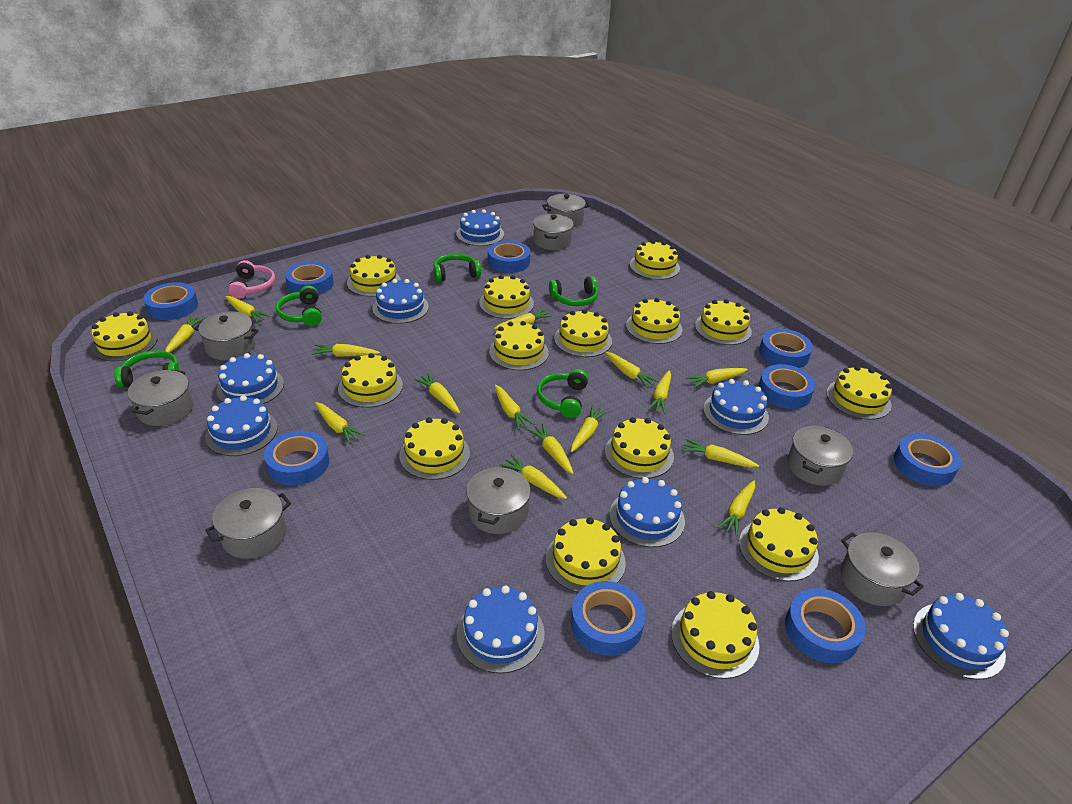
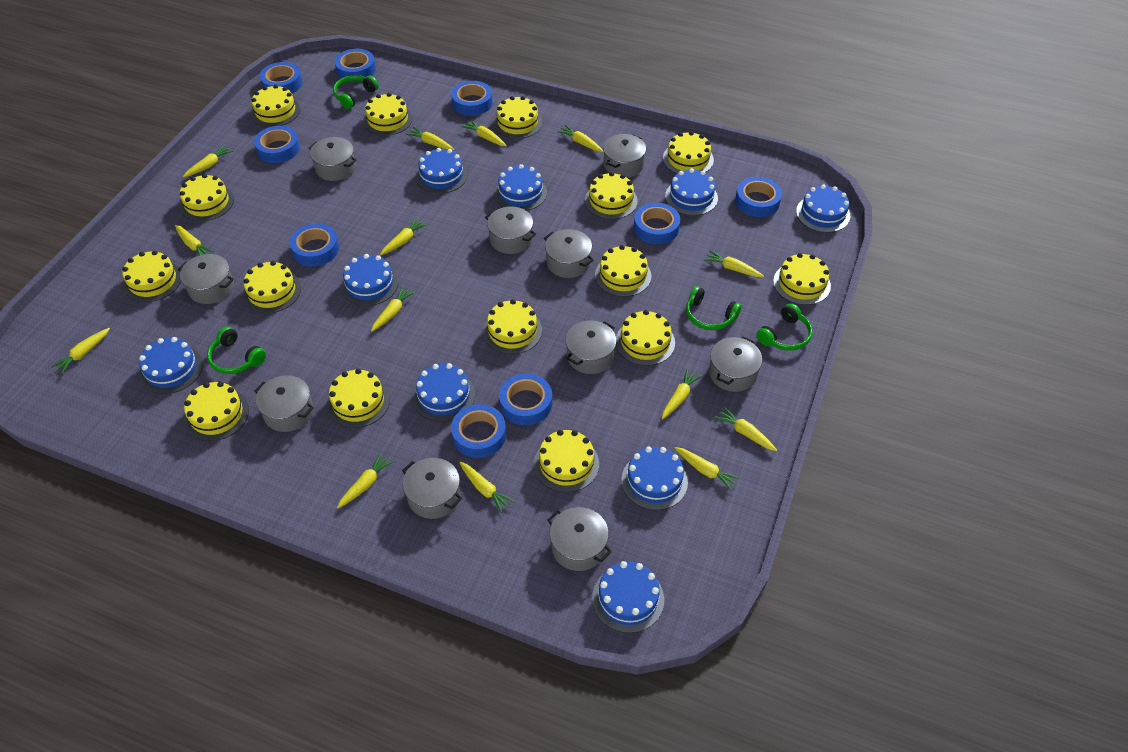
blue cake: [205,395,277,456] [217,353,284,404] [372,279,429,324] [456,209,504,246] [457,585,545,674] [609,477,685,547] [703,379,769,435] [913,593,1009,680] = 8 -> [139,337,203,394] [341,254,398,306] [413,363,475,422] [416,148,468,194] [495,164,547,211] [592,561,664,633] [621,446,688,510] [665,168,718,216] [796,184,851,233] = 9
green headphones: [114,350,180,388] [276,286,322,326] [433,254,481,282] [537,369,589,418] [549,276,598,306] = 5 -> [207,326,266,374] [333,75,379,109] [686,286,741,330] [756,303,813,351] = 4
grey pot: [128,370,193,426] [194,311,259,360] [205,488,291,559] [466,466,531,534] [533,214,574,250] [542,194,590,228] [788,426,853,486] [840,532,924,606] = 8 -> [178,254,234,304] [254,375,314,432] [308,137,357,181] [402,458,462,519] [485,206,536,254] [544,229,594,278] [548,507,612,571] [566,321,617,374] [603,134,646,178] [709,336,762,392] = 10
pink headphones: [228,260,275,299] = 1 -> none = 0
yellow carrot: [165,316,205,353] [225,296,270,323] [311,344,380,357] [315,402,365,444] [414,373,460,413] [494,309,553,329] [495,385,534,430] [499,455,567,499] [527,424,574,474] [571,405,608,452] [605,352,659,388] [648,370,671,414] [682,439,759,468] [686,368,748,388] [717,480,755,536] = 15 -> [51,328,110,374] [175,225,214,256] [183,145,233,177] [337,453,394,508] [371,286,415,331] [380,218,428,255] [406,127,454,150] [459,462,515,513] [462,120,507,146] [557,125,604,152] [662,369,702,419] [675,447,741,491] [704,250,764,277] [714,407,777,451] = 14

